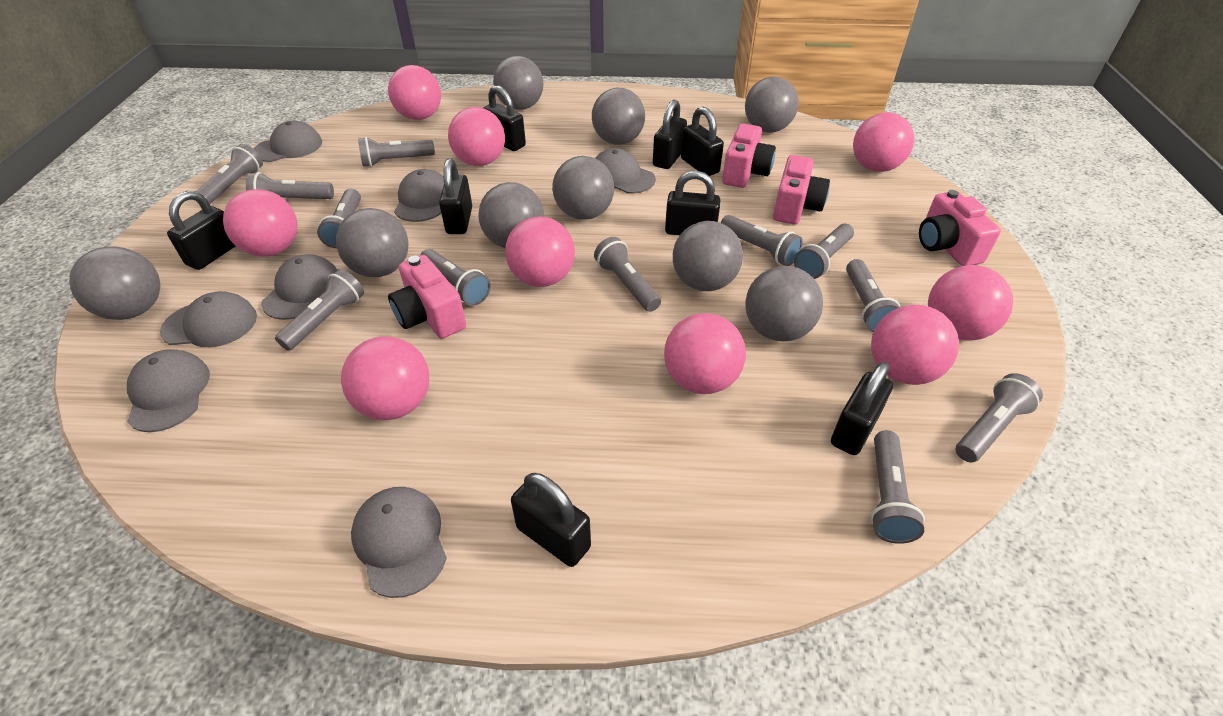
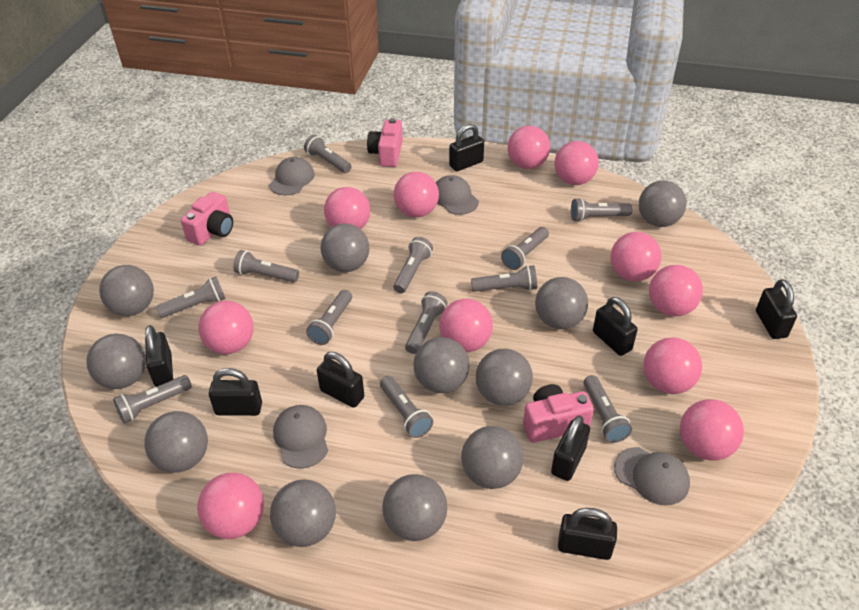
grey ball: [69,247,160,320] [336,208,409,277] [478,182,544,248] [493,56,543,110] [552,156,614,220] [592,88,645,145] [673,221,743,291] [745,77,799,133] [745,266,823,342] = 9 -> [86,334,146,389] [99,265,154,316] [144,411,208,472] [270,480,336,547] [320,223,369,272] [382,474,447,541] [413,337,470,393] [461,426,523,489] [476,349,533,406] [535,277,588,329] [639,180,687,227] = 11
grey cap: [127,349,210,432] [160,291,257,347] [254,121,322,162] [261,254,337,320] [351,487,447,598] [394,169,444,222] [595,148,656,194] = 7 -> [269,157,315,196] [273,405,328,469] [436,175,479,215] [614,447,690,505] = 4
pink ball: [223,189,297,257] [341,336,429,420] [388,65,441,120] [448,107,505,166] [505,217,575,287] [664,313,746,394] [853,112,914,172] [871,305,959,385] [928,265,1013,341] = 9 -> [197,473,264,539] [199,301,253,354] [324,187,370,229] [394,172,439,217] [439,299,493,352] [507,126,550,169] [554,141,599,185] [610,232,662,281] [643,338,702,394] [649,265,703,316] [680,399,744,461] = 11
pink camera: [388,255,466,339] [722,124,776,188] [773,155,830,224] [919,190,1001,266] = 4 -> [181,192,233,246] [367,118,403,167] [523,384,594,443] = 3

